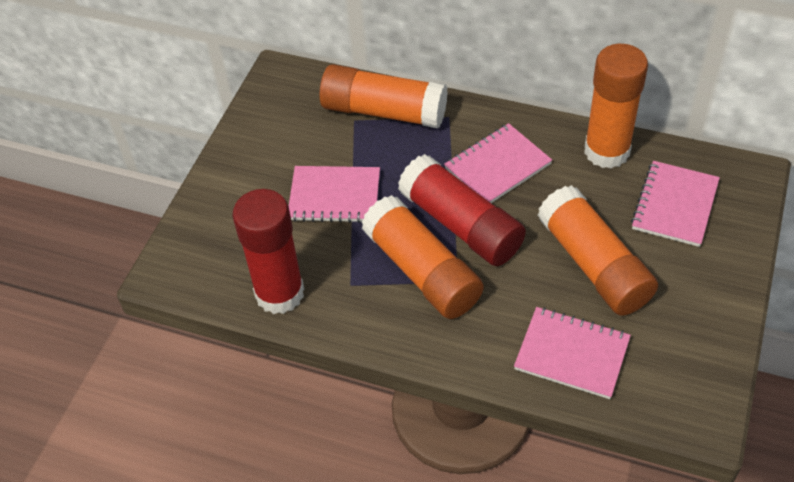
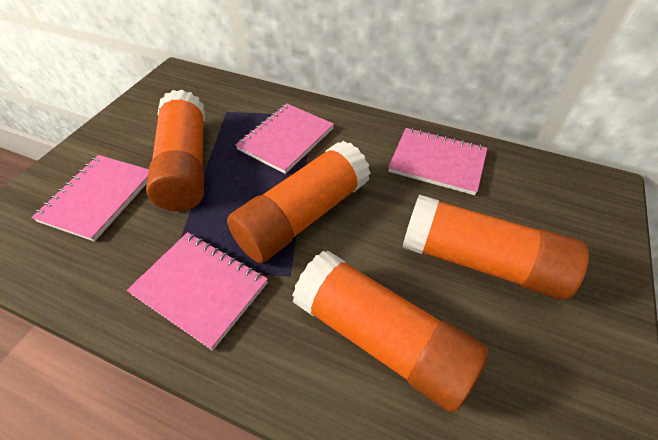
red glue stick: [233,189,304,314] [398,154,526,266] = 2 -> none = 0

